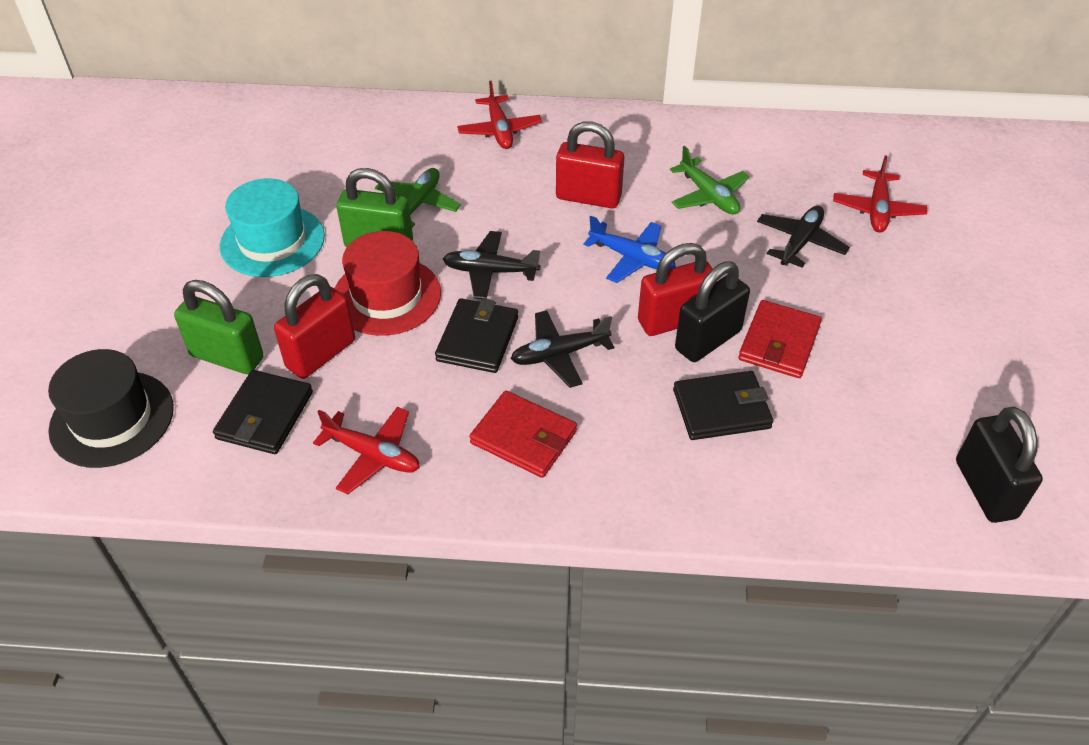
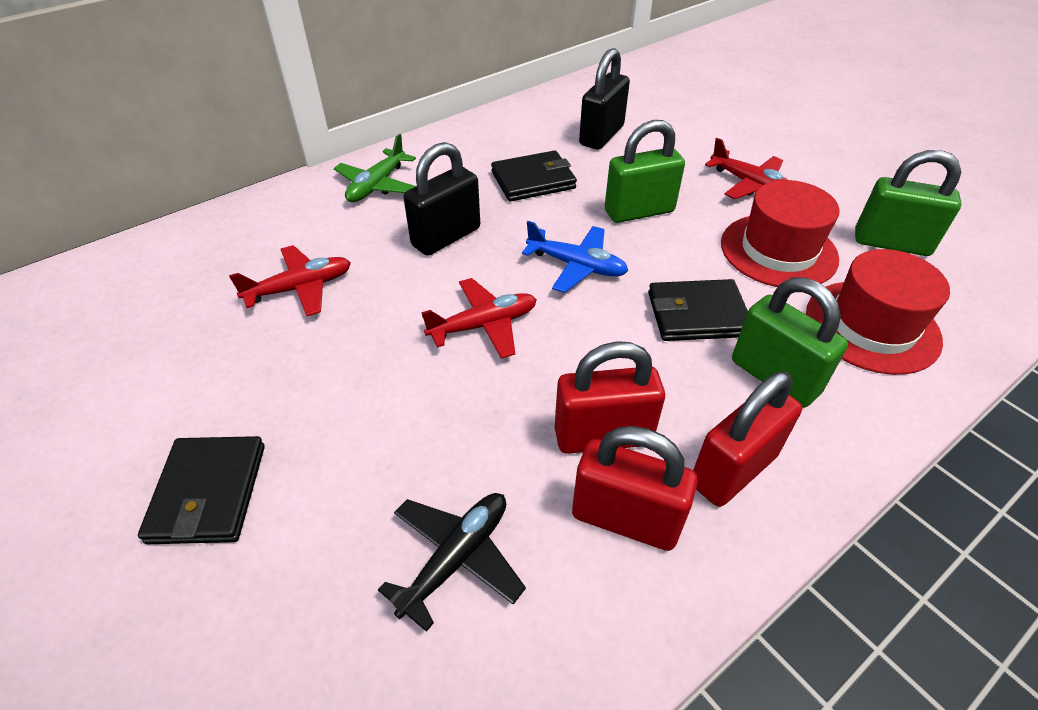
black hat: [48,349,174,468] = 1 -> none = 0
black plane: [443,231,541,299] [511,310,614,388] [757,206,850,268] = 3 -> [378,493,526,632] = 1
green padlock: [174,280,264,374] [337,168,413,247] = 2 -> [605,120,685,223] [732,277,848,408] [855,150,962,256] = 3
green plane: [375,168,461,228] [670,146,750,215] = 2 -> [334,134,416,202] = 1
red hat: [334,231,441,336] = 1 -> [721,180,840,287] [806,249,950,375] = 2
red wallet: [470,391,577,478] [738,300,822,378] = 2 -> none = 0
turquoise hat: [220,178,325,277] = 1 -> none = 0

